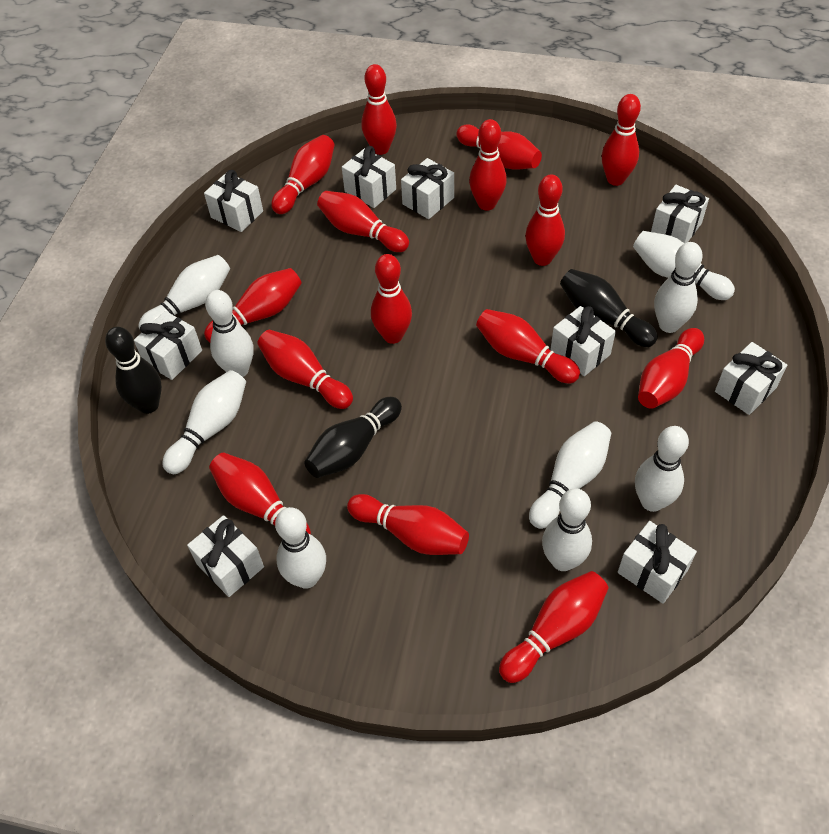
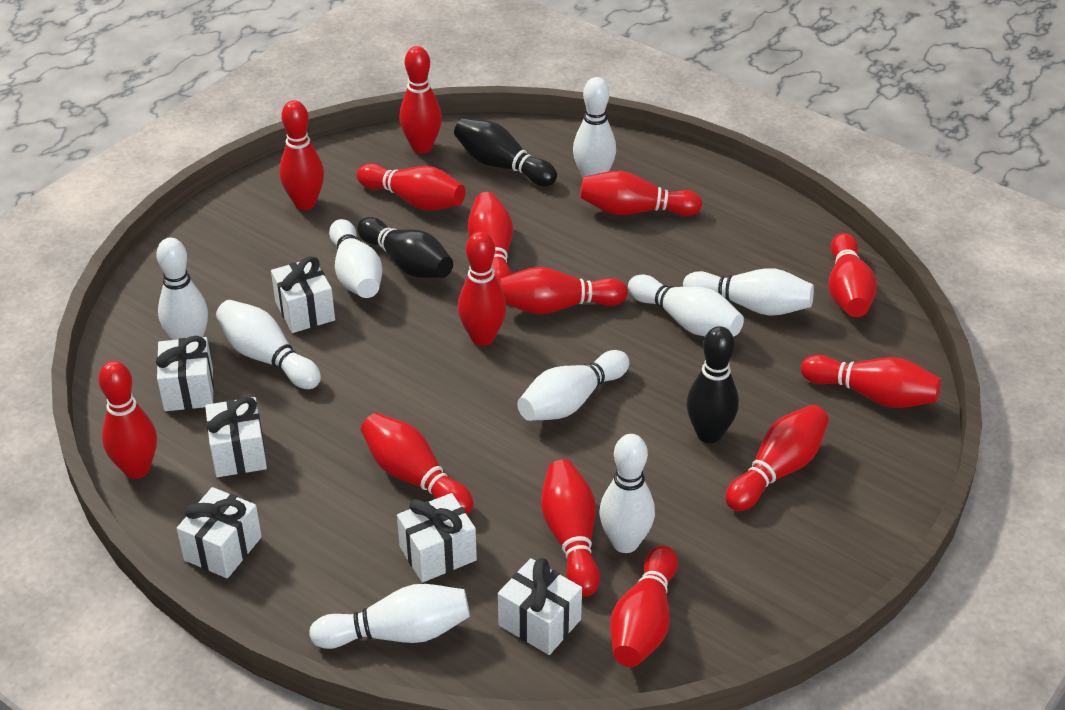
red bowling pin: [204,268,302,342] [209,452,311,535] [257,330,353,409] [271,135,335,214] [317,191,409,252] [347,494,469,555] [361,64,397,155] [371,254,412,344] [456,124,542,170] [469,119,507,211] [476,309,580,384] [499,571,609,683] [525,175,565,266] [602,94,641,186] [638,328,704,409] = 15 -> [98,361,157,479] [279,100,324,210] [357,163,465,210] [361,413,474,514] [399,46,442,153] [458,231,506,346] [468,192,513,281] [498,267,628,314] [541,460,600,597] [580,171,702,216] [610,545,678,667] [725,405,829,511] [801,355,941,408] [829,233,877,317] = 14
white gift: [134,311,202,380] [187,515,264,597] [204,170,263,232] [342,146,396,208] [401,158,454,219] [550,306,616,376] [618,521,697,604] [651,185,709,244] [715,342,787,415] = 9 -> [156,336,214,411] [177,487,262,578] [205,397,267,477] [271,256,335,333] [397,493,477,583] [498,558,582,655] = 6

